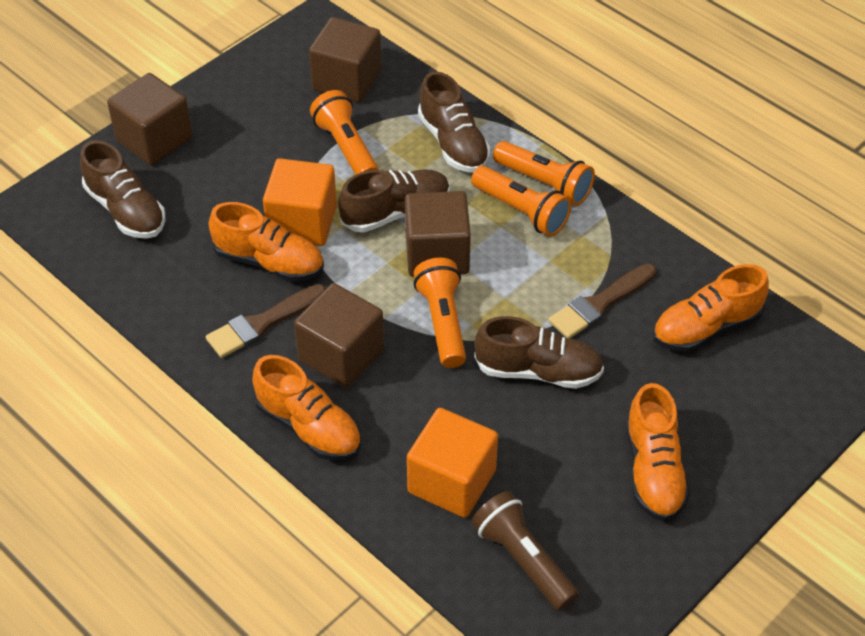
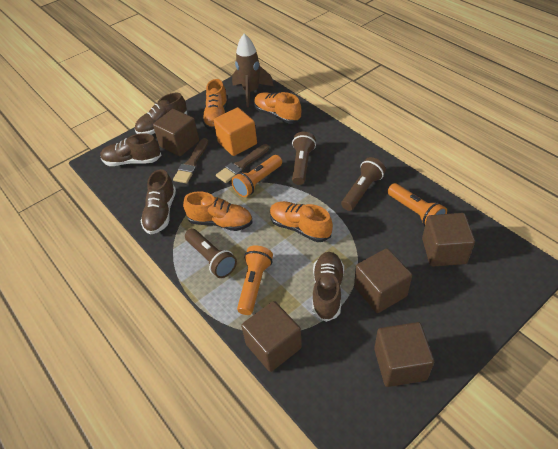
brown cube: [107,73,193,165] [294,283,384,388] [309,17,382,102] [405,191,471,277] = 4 -> [153,109,199,156] [241,301,302,372] [354,248,412,313] [374,322,434,387] [422,213,475,267] = 5
brown flashlight: [472,491,579,611] = 1 -> [185,229,237,278] [292,132,316,185] [341,157,386,211] = 3
brown rocket: none = 0 -> [232,34,273,107] = 1
orange cube: [263,158,337,246] [407,408,498,518] = 2 -> [213,107,257,156] = 1
orange flashlight: [310,90,379,175] [413,258,466,368] [471,166,572,236] [493,141,595,206] = 4 -> [231,155,282,197] [237,245,273,315] [388,183,447,226] = 3

